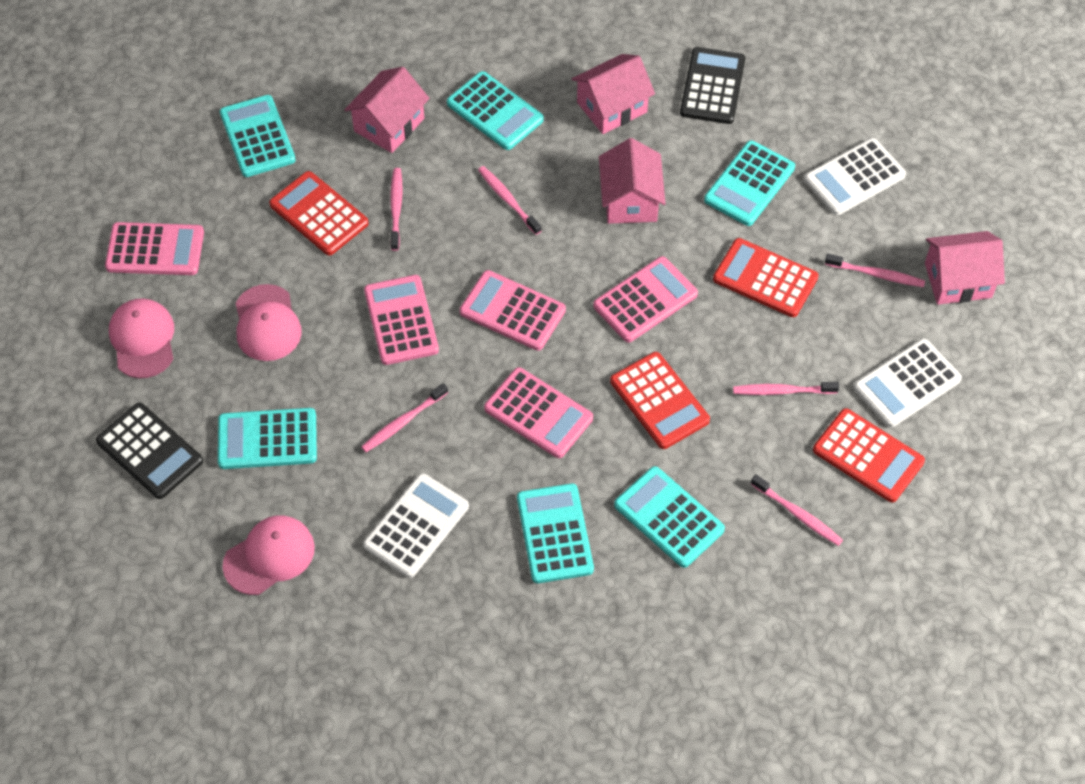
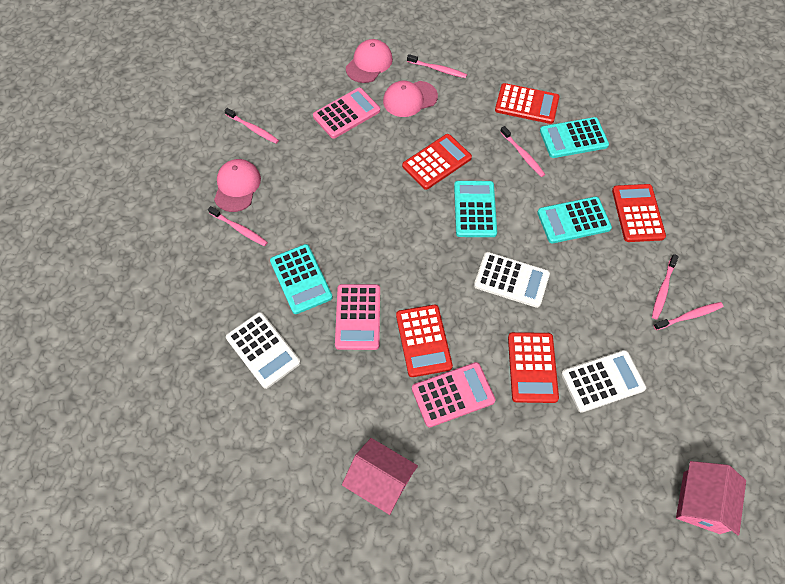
black calculator: [96,403,203,499] [680,47,745,124] = 2 -> none = 0
pink calculator: [105,222,204,275] [364,275,439,365] [460,270,566,351] [484,367,593,458] [593,256,698,343] = 5 -> [313,88,380,139] [335,284,380,350] [412,362,496,427] = 3
pink house: [344,67,430,153] [572,54,655,134] [599,138,666,224] [925,231,1005,305] = 4 -> [342,438,418,515] [676,461,746,536] = 2
red calculator: [269,171,369,255] [610,352,710,449] [713,238,819,317] [813,408,925,502] = 4 -> [396,305,453,377] [402,134,472,190] [495,83,559,124] [508,332,559,403] [612,184,666,242] = 5
turquoise calculator: [218,408,317,469] [220,95,296,177] [447,71,544,150] [517,484,594,583] [614,466,725,568] [704,140,795,226] = 6 -> [270,244,333,314] [454,181,497,237] [537,197,612,243] [540,117,609,158] = 4

